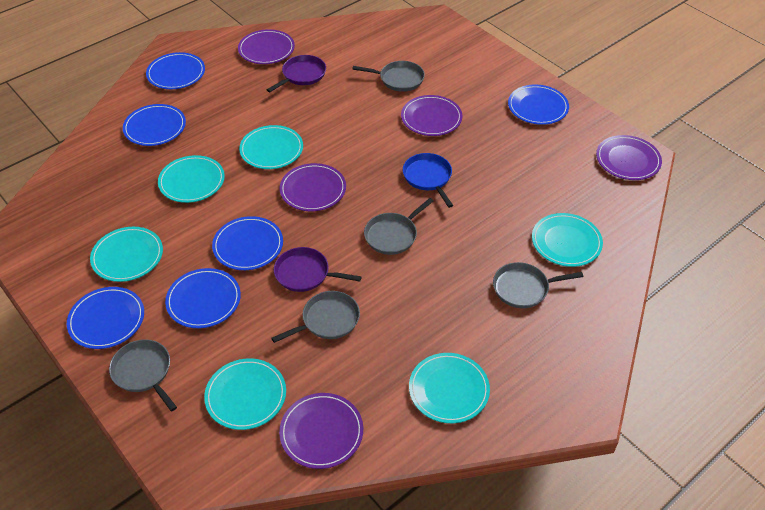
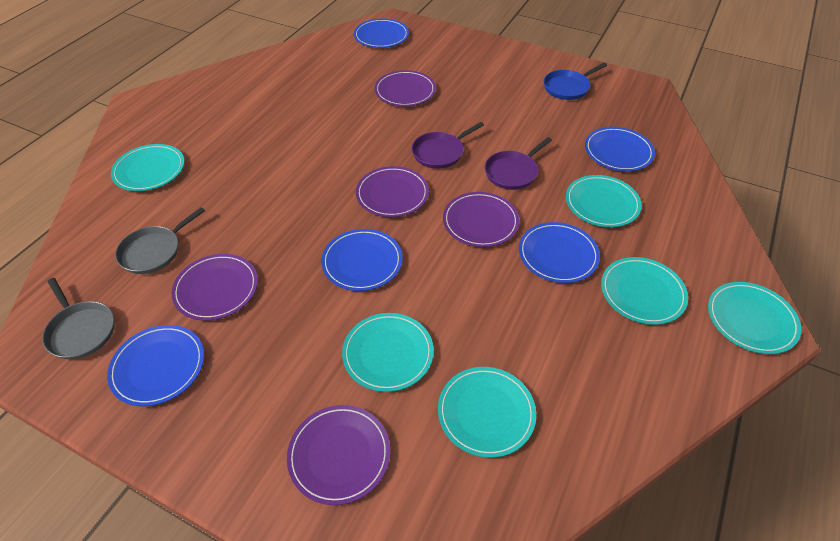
blue plate: [67,287,144,349] [123,104,186,146] [146,52,205,89] [165,268,241,328] [212,216,283,270] [508,84,569,125] = 6 -> [107,325,204,406] [321,229,403,291] [354,19,409,48] [519,222,600,283] [585,127,655,171] = 5
grey pan: [109,339,177,411] [272,291,360,343] [352,61,425,92] [364,198,433,255] [493,262,583,308] = 5 -> [42,278,114,359] [115,207,205,274] = 2

